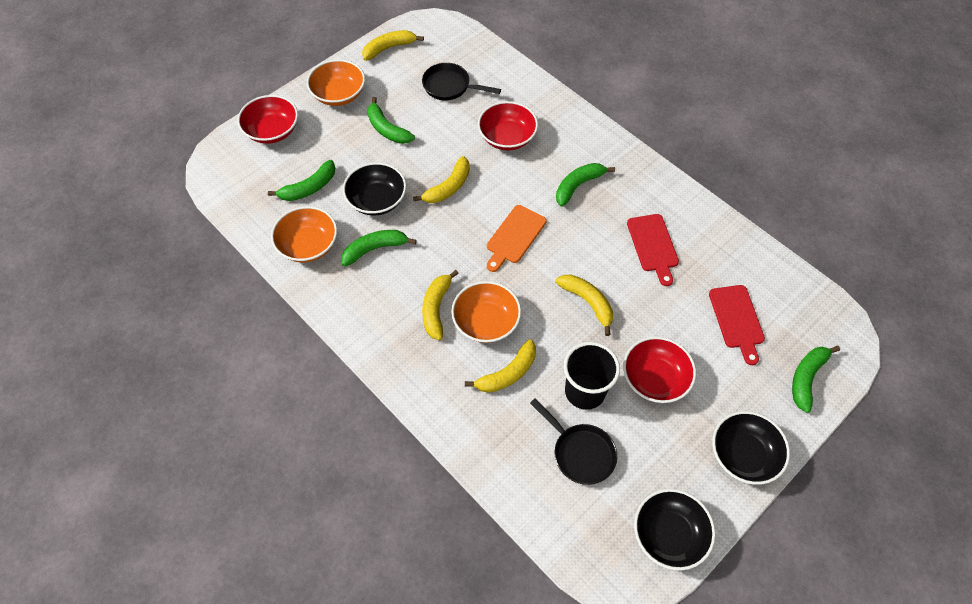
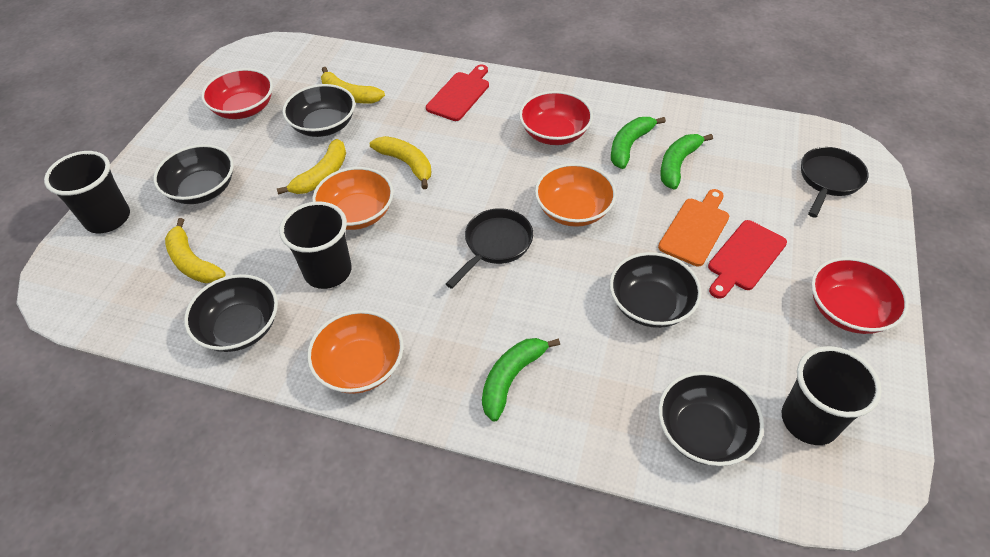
black bowl: [343,162,406,216] [634,489,715,570] [712,411,790,485] = 3 -> [154,144,234,204] [184,274,278,352] [283,84,355,137] [610,252,702,328] [658,371,764,466] = 5
black cup: [563,342,620,410] = 1 -> [44,151,130,233] [279,201,352,289] [782,346,882,445] = 3
green banana: [268,160,335,201] [341,230,417,266] [367,97,415,144] [556,163,615,207] [792,346,840,413] = 5 -> [482,338,560,422] [611,117,666,169] [660,134,713,190] = 3
yellow banana: [362,30,424,61] [413,156,470,203] [422,270,459,340] [465,339,536,393] [556,275,613,336] = 5 -> [165,218,226,283] [277,139,346,195] [321,67,385,103] [370,136,431,189] = 4

